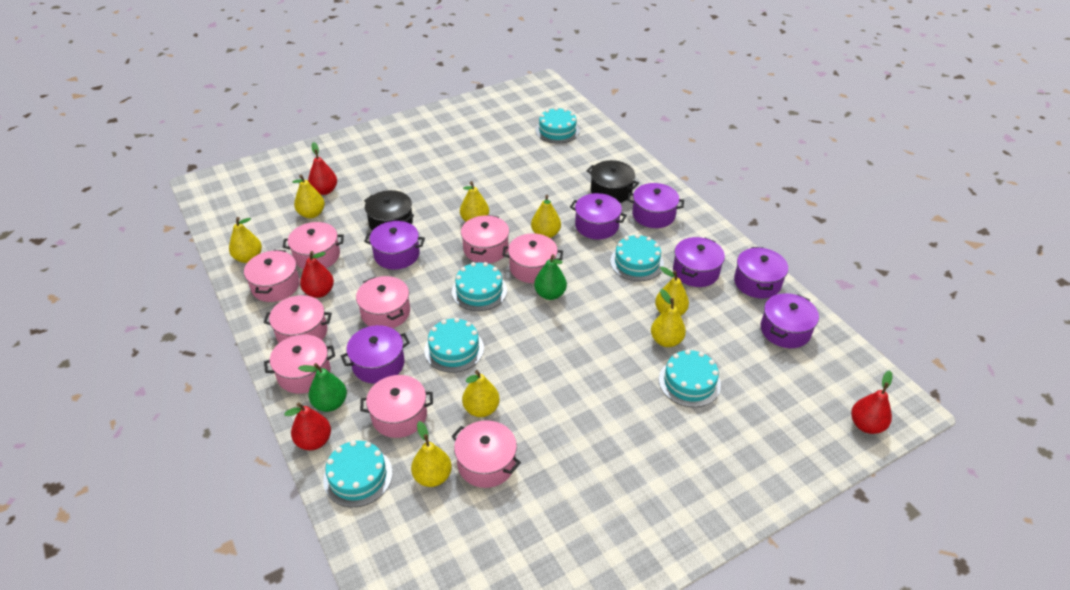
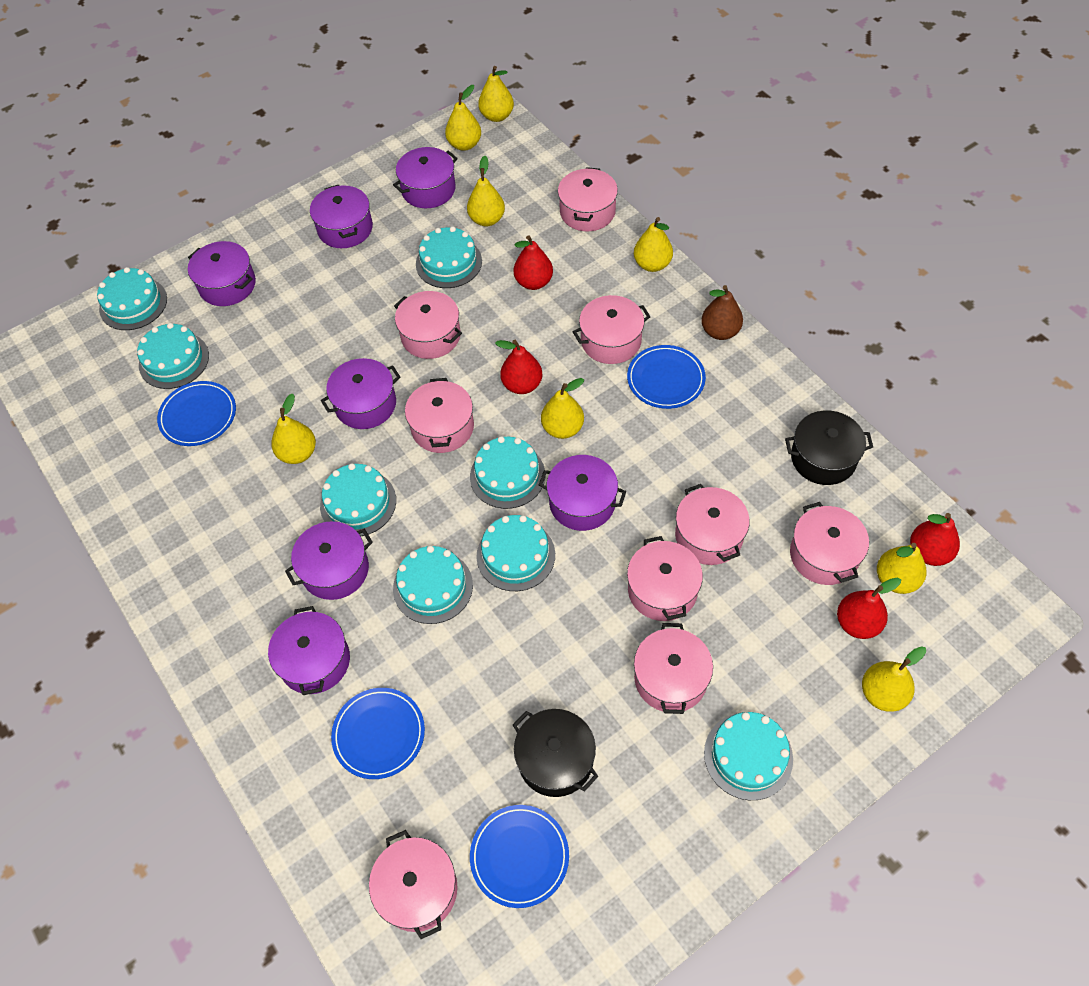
blue plate: none = 0 -> [157,381,236,446] [331,688,425,779] [470,805,569,908] [627,345,706,409] = 4
brown pear: none = 0 -> [701,285,743,340] = 1
green pear: [298,363,347,412] [534,254,567,300] = 2 -> none = 0
turquoise cake: [323,440,393,507] [424,318,484,373] [452,262,507,311] [535,107,580,144] [610,234,664,281] [659,349,721,407] = 6 -> [97,267,167,330] [137,323,209,389] [320,463,396,536] [393,546,473,624] [416,226,482,288] [470,436,545,509] [476,515,555,591] [704,712,793,800] = 8

